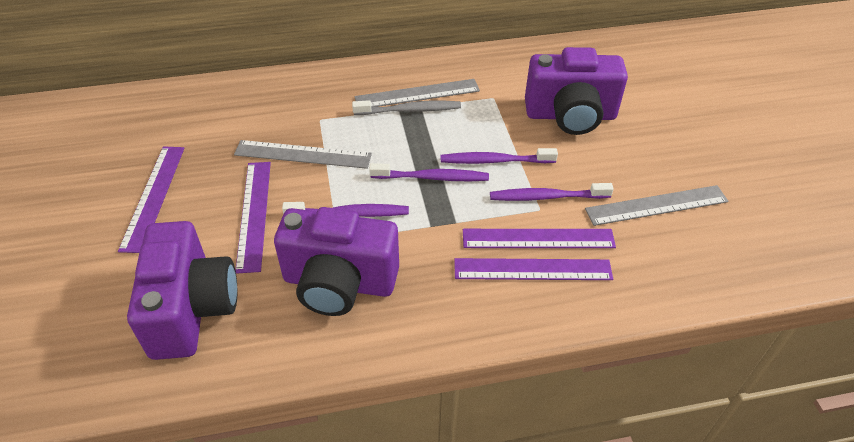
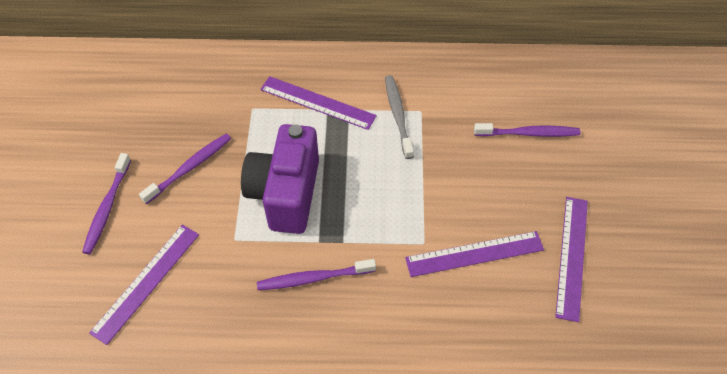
grey ruler: [234,140,372,169] [354,79,480,107] [585,185,728,226] = 3 -> none = 0
purple camera: [127,221,237,360] [274,207,399,316] [525,47,628,135] = 3 -> [241,124,319,234] = 1

